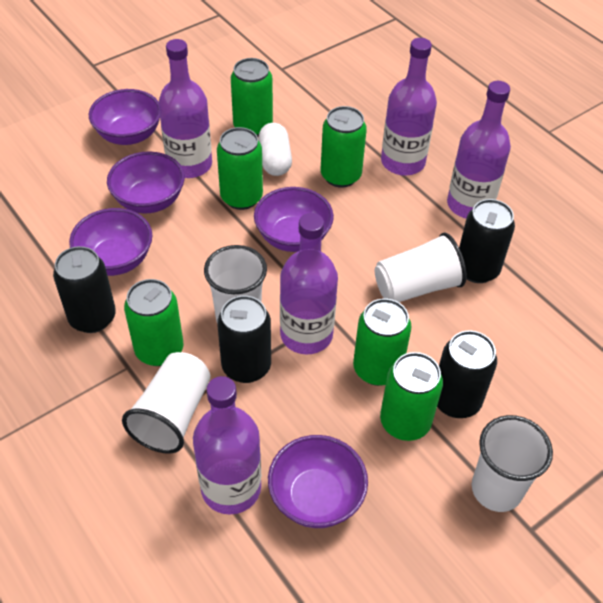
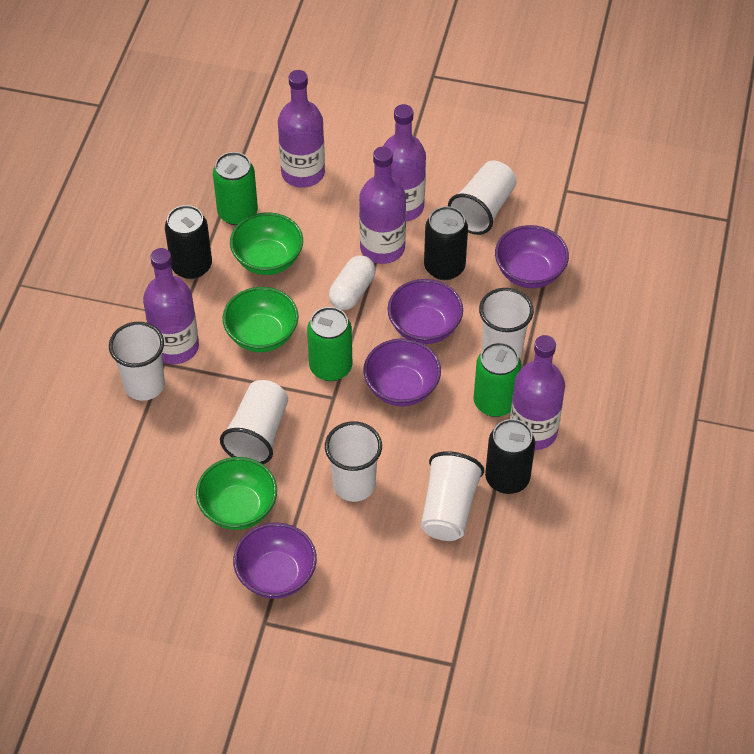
black can: [53,246,116,333] [217,296,271,383] [437,330,497,418] [459,199,515,283] = 4 -> [165,205,212,279] [424,206,468,280] [485,419,535,494] = 3
green bowl: none = 0 -> [196,457,277,530] [222,287,299,352] [230,212,303,275] = 3
green can: [124,279,184,366] [217,127,263,210] [231,58,273,137] [320,106,367,188] [353,298,412,386] [380,352,443,441] = 6 -> [213,152,258,226] [307,307,352,381] [474,342,522,417] = 3
purple bowl: [69,208,152,276] [89,89,160,145] [107,152,185,214] [254,187,334,252] [268,435,368,528] = 5 -> [233,523,317,599] [363,338,441,406] [387,279,463,344] [495,225,569,288] = 4
white cup: [122,352,211,454] [204,245,267,321] [375,233,466,302] [472,415,553,512] = 4 -> [109,322,165,401] [220,380,288,464] [325,421,382,502] [421,451,484,541] [448,161,516,235] [479,288,534,358] = 6

